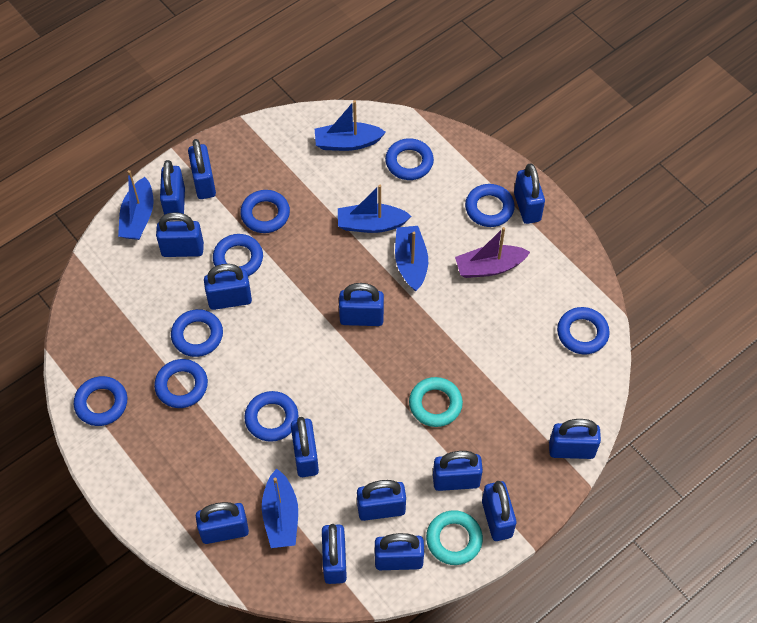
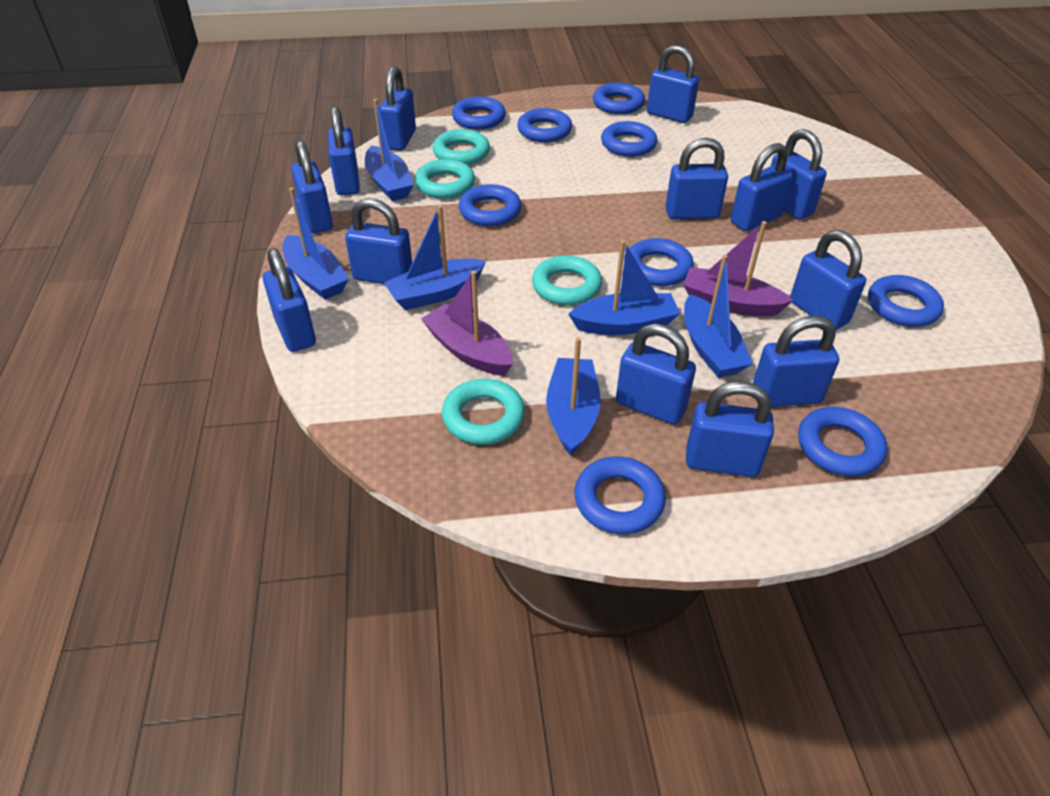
blue boat: [118,170,154,240] [262,468,298,548] [315,100,386,151] [338,185,411,233] [395,226,428,292] = 5 -> [283,188,349,300] [365,99,414,201] [384,205,486,310] [546,337,601,456] [568,240,680,335] [684,255,753,378] = 6
blue padlock: [156,212,204,257] [160,160,185,215] [188,139,216,199] [196,502,249,544] [204,264,252,310] [291,417,319,477] [322,524,347,584] [339,283,384,326] [357,480,406,521] [375,533,424,570] [433,451,483,491] [482,481,516,541] [514,163,545,224] [549,419,601,459] = 14 -> [263,248,316,352] [291,140,333,233] [328,106,360,195] [345,198,412,284] [379,66,416,151] [616,323,696,425] [647,45,699,123] [665,138,728,219] [686,381,774,477] [731,143,793,231] [753,315,839,407] [771,129,827,219] [790,230,866,330] = 13
purple boat: [455,227,530,278] = 1 -> [421,271,513,376] [683,221,793,316] = 2
turquoise ring: [409,377,463,427] [426,510,483,565] = 2 -> [415,159,475,199] [433,129,490,165] [442,379,525,445] [532,255,602,305] = 4

